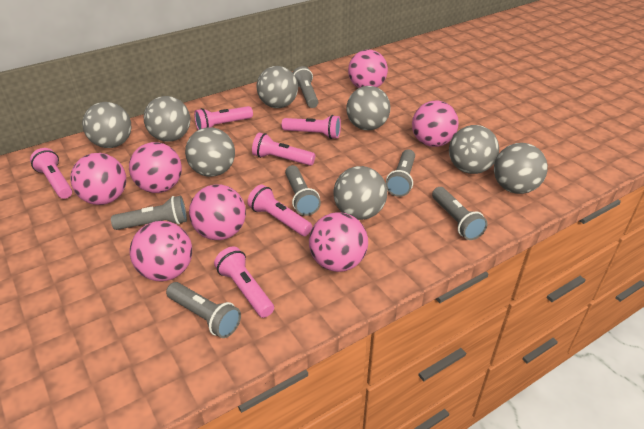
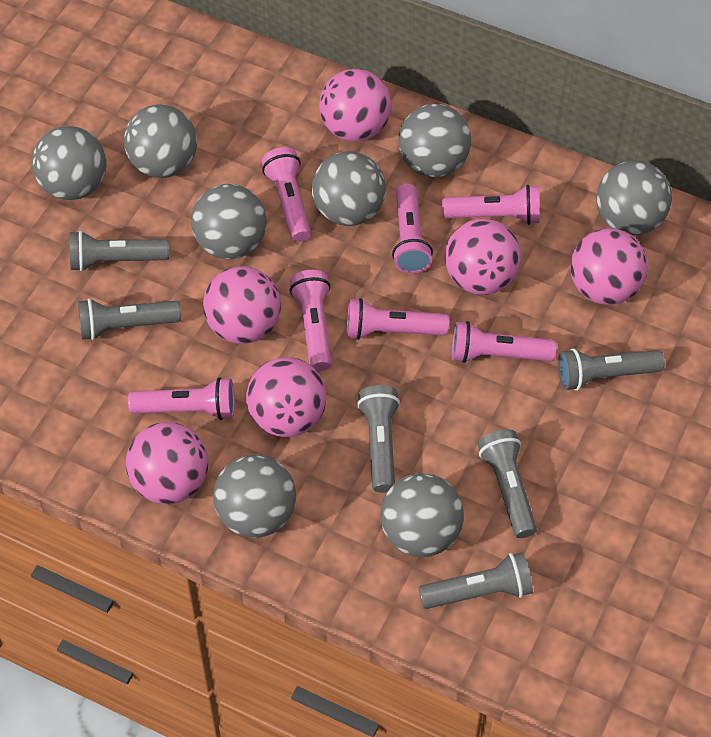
pink ball: [70,153,126,205] [129,142,182,193] [130,221,192,281] [189,184,246,240] [309,212,368,272] [348,50,388,88] [412,101,459,147] = 7 -> [126,422,208,504] [203,266,281,344] [246,357,326,437] [319,69,391,141] [445,218,521,295] [570,228,648,305] = 6
pink flashlight: [30,148,72,199] [194,106,253,130] [214,247,274,318] [247,185,312,236] [252,133,315,166] [282,115,341,139] = 6 -> [128,377,235,420] [261,147,311,242] [289,270,332,371] [347,298,449,340] [392,183,433,273] [442,185,540,225] [452,321,556,363] = 7

